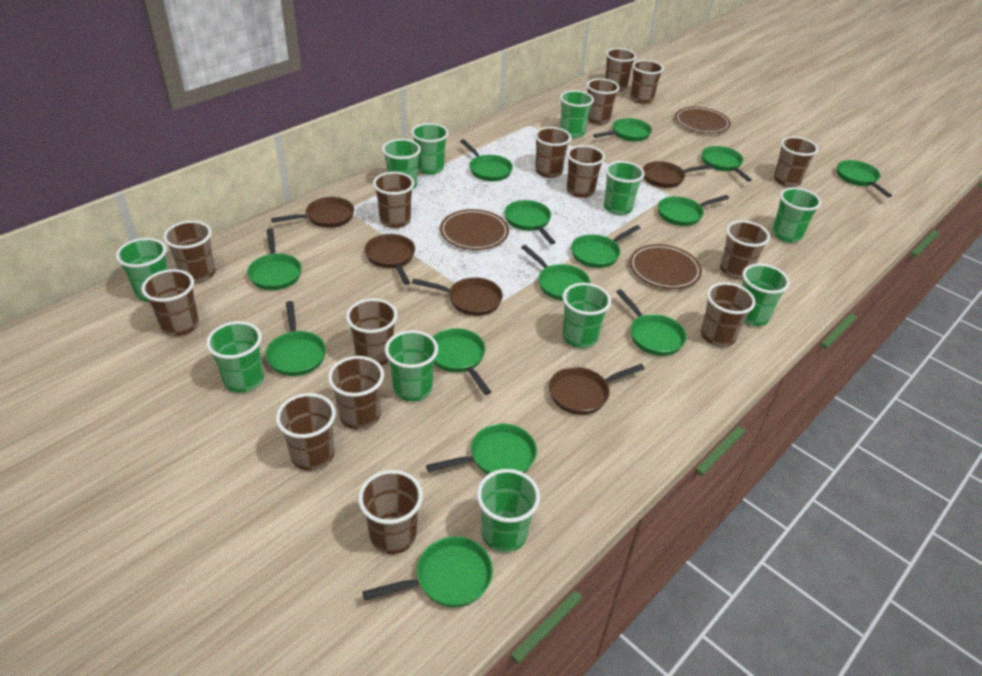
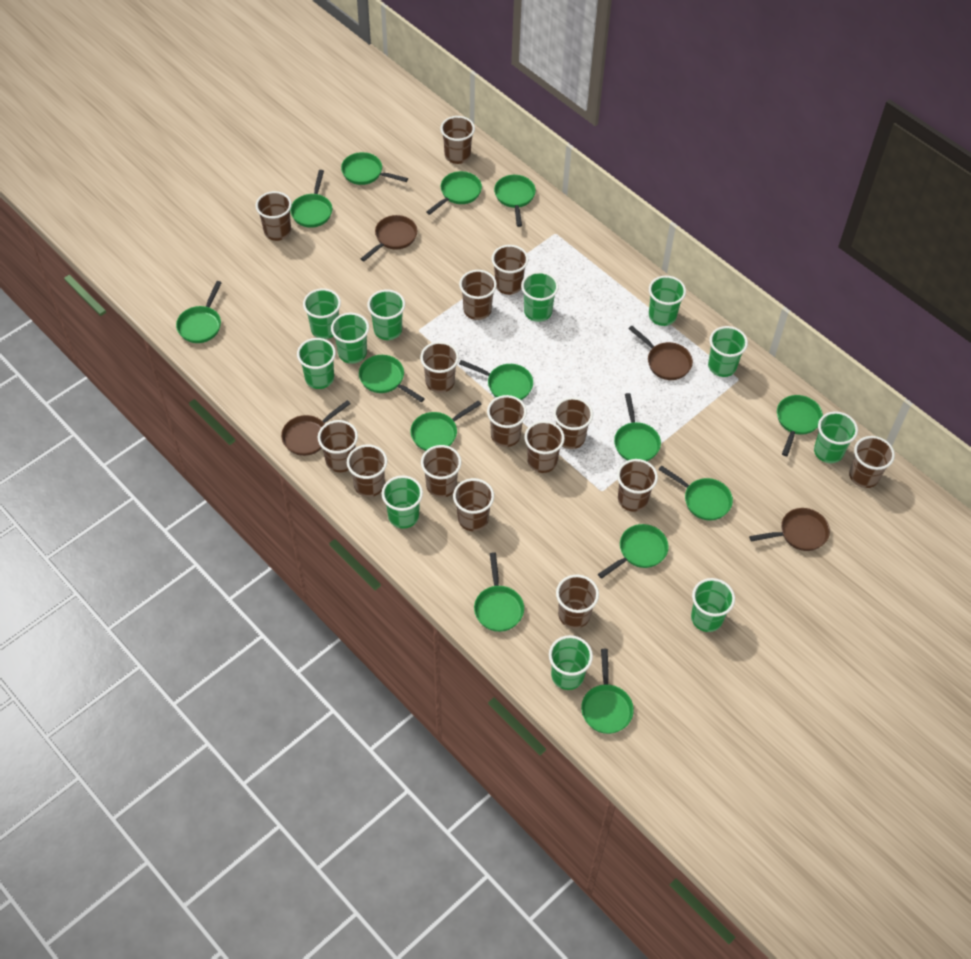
brown pan: [271,197,354,228] [364,234,415,285] [412,277,503,316] [549,364,645,415] [642,161,714,188] = 5 -> [281,400,351,456] [361,215,417,262] [628,326,693,380] [749,508,830,551] = 4
brown plate: [440,209,509,250] [629,244,702,289] [675,107,731,133] = 3 -> none = 0

